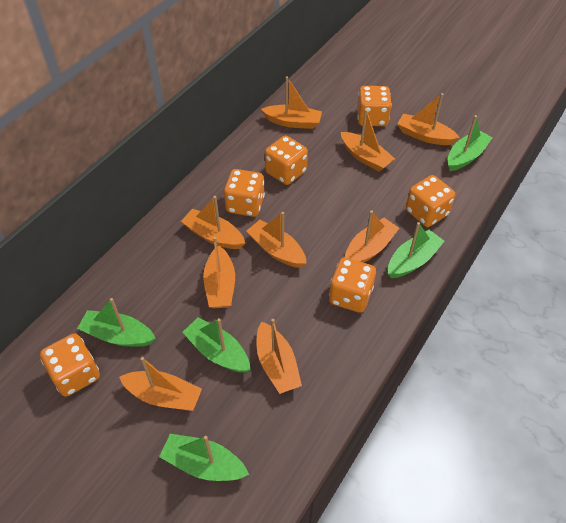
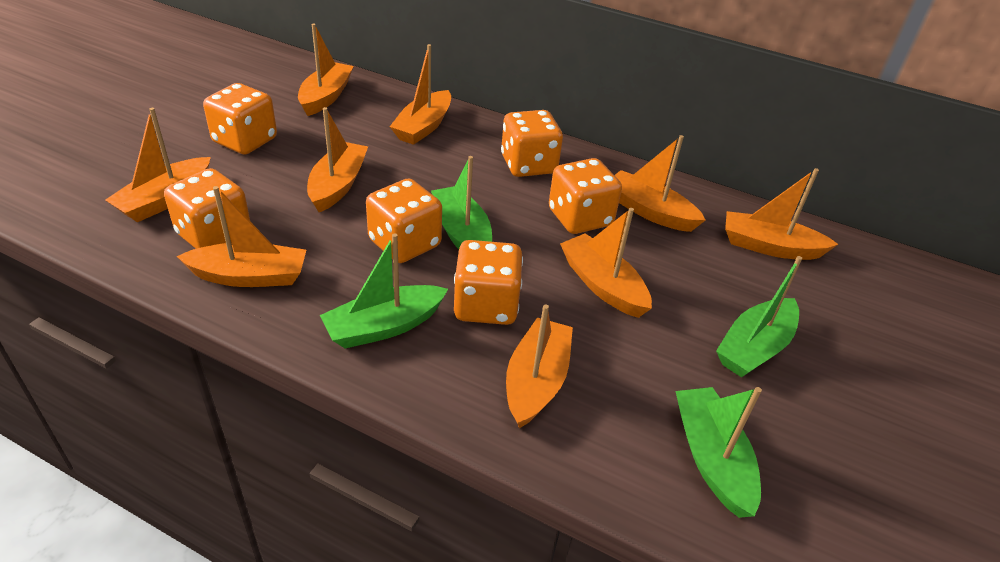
green boat: [77,298,156,347] [159,434,249,481] [182,317,250,373] [388,222,445,278] [448,115,493,171] = 5 -> [320,233,448,349] [431,156,492,249] [676,387,762,518] [716,256,802,377] = 4

